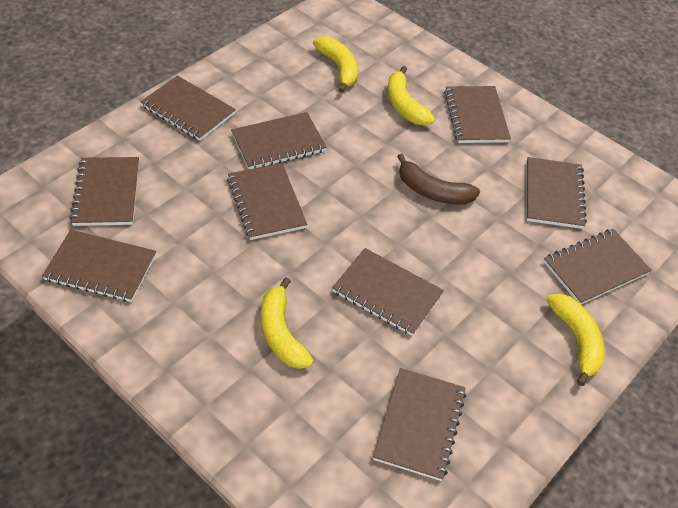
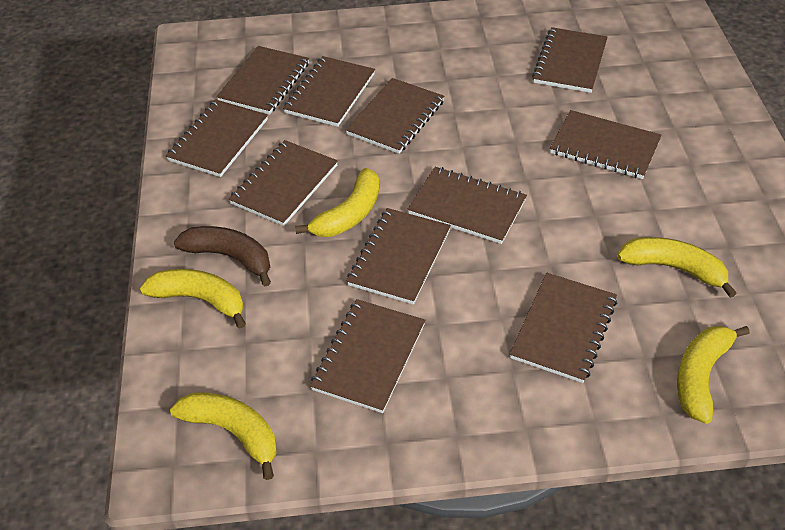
brown notebook: [42,230,156,302] [70,157,139,226] [141,76,236,141] [227,163,307,240] [231,112,327,169] [332,248,444,336] [373,368,466,481] [444,86,511,143] [527,157,587,229] [544,229,652,304] = 10 -> [166,99,268,177] [216,46,309,115] [229,140,338,226] [283,56,375,127] [310,299,425,413] [345,78,444,154] [347,208,451,305] [407,167,527,244] [510,273,617,383] [532,27,607,93] [550,110,662,179] = 11
yellow banana: [261,277,314,369] [313,36,358,93] [387,66,435,125] [547,293,605,386] = 4 -> [140,269,246,328] [170,392,277,480] [295,168,379,237] [617,237,737,298] [677,326,750,424] = 5

